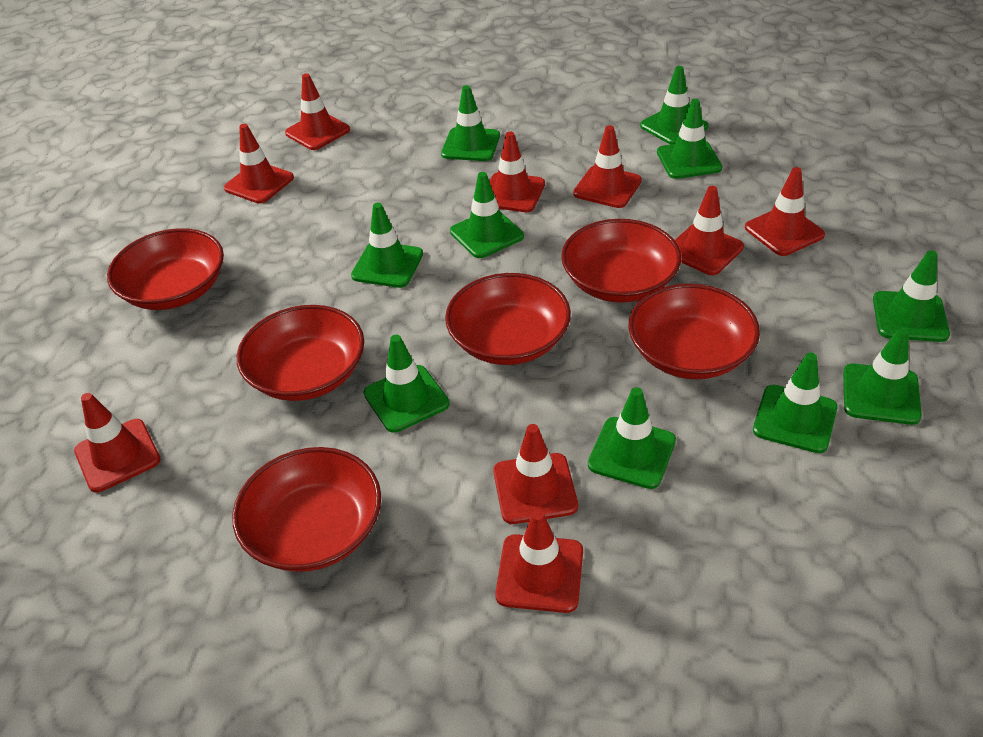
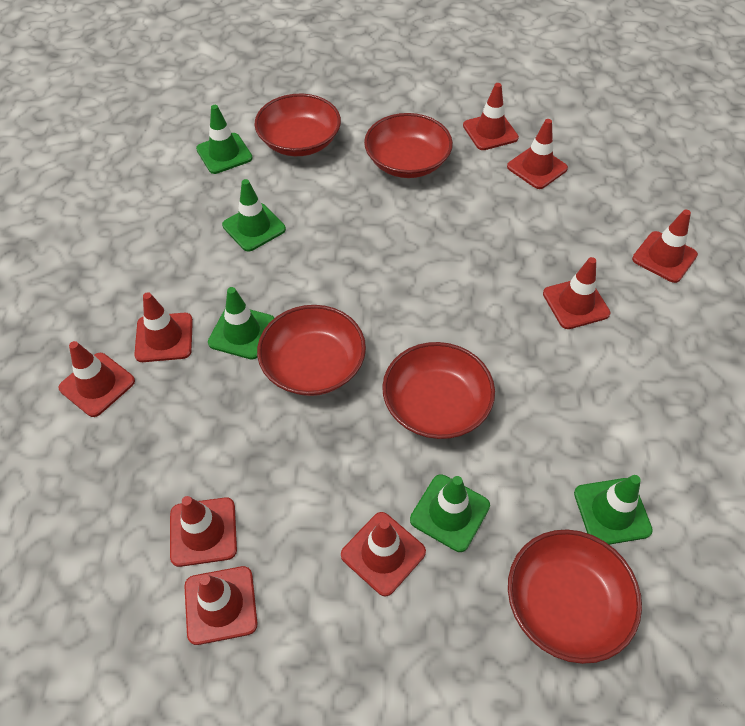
green traffic cone: [351,203,423,288] [363,335,450,433] [441,85,500,161] [450,172,524,258] [588,387,676,489] [640,66,709,144] [657,99,723,179] [753,353,838,453] [843,327,922,425] [873,250,950,342] = 10 -> [196,105,253,174] [208,287,274,360] [222,179,286,252] [410,474,490,552] [574,475,653,545] = 5
red bowl: [107,228,224,310] [232,447,381,572] [237,305,364,401] [445,273,571,365] [561,219,681,303] [628,284,760,379] = 6 -> [254,94,341,156] [257,305,366,396] [364,113,453,178] [382,342,495,439] [508,529,642,664] = 5

